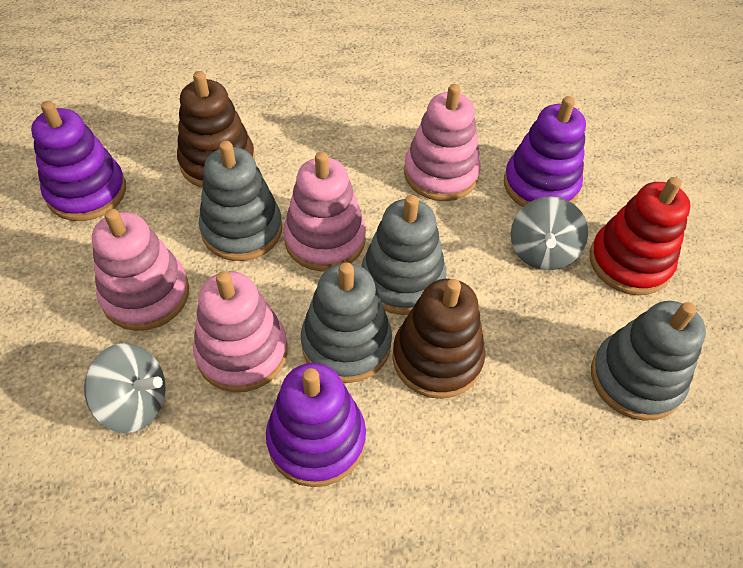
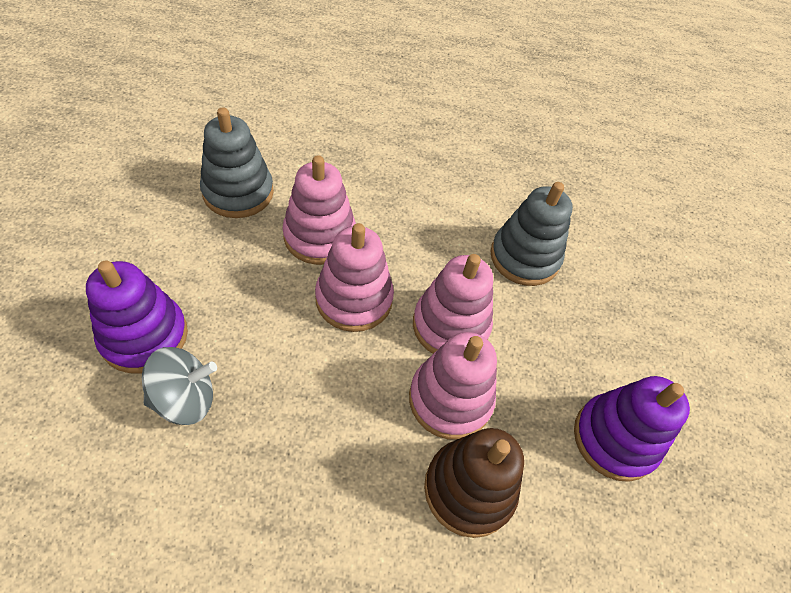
brown stacking toy: [177,71,255,188] [392,279,486,399] = 2 -> [424,428,524,538] = 1
grey spinning top: [84,343,166,433] [511,196,588,270] = 2 -> [142,347,217,425] = 1
grey stacking toy: [199,141,282,261] [301,262,392,383] [361,195,447,315] [591,301,706,421] = 4 -> [200,107,274,218] [490,182,573,286] = 2
purple stacking toy: [31,101,126,221] [266,363,366,487] [504,96,586,207] = 3 -> [86,260,188,373] [574,376,690,482] = 2
red stacking toy: [590,177,691,295] = 1 -> none = 0

